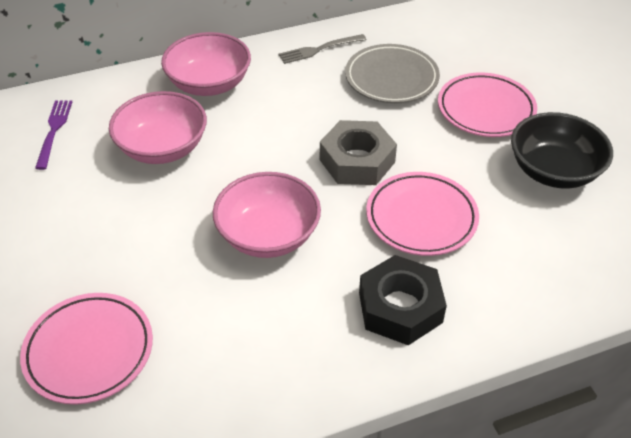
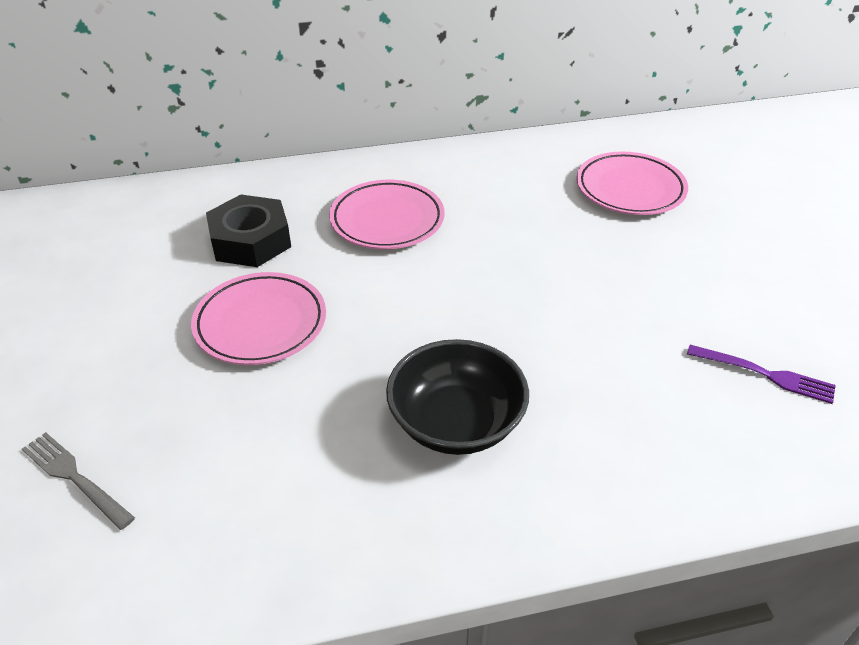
grey nut: [320,120,397,185] = 1 -> none = 0
grey plate: [345,44,440,103] = 1 -> none = 0
pink bowl: [109,91,207,164] [161,32,251,96] [213,172,321,258] = 3 -> none = 0

